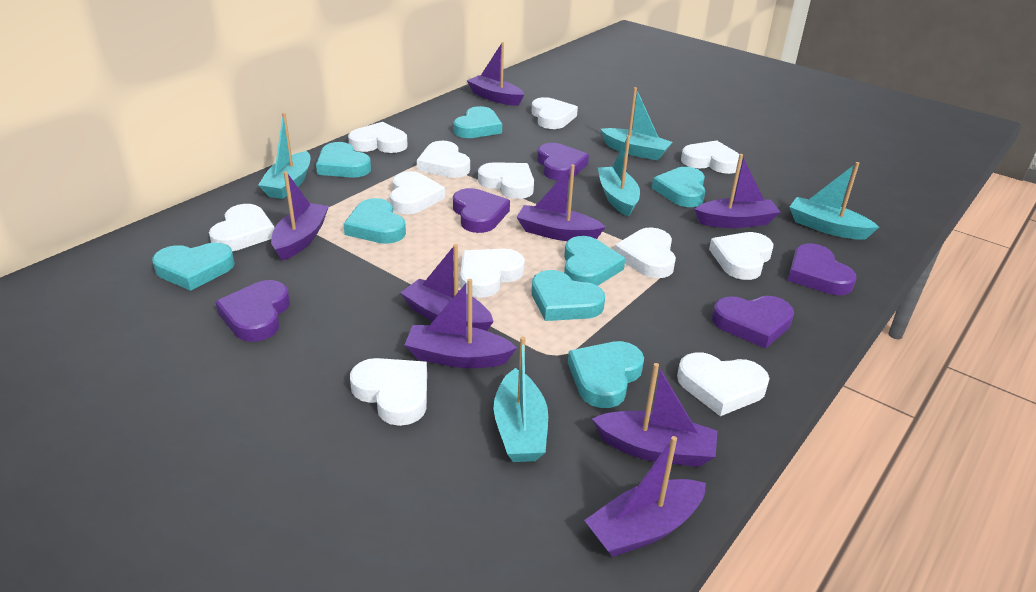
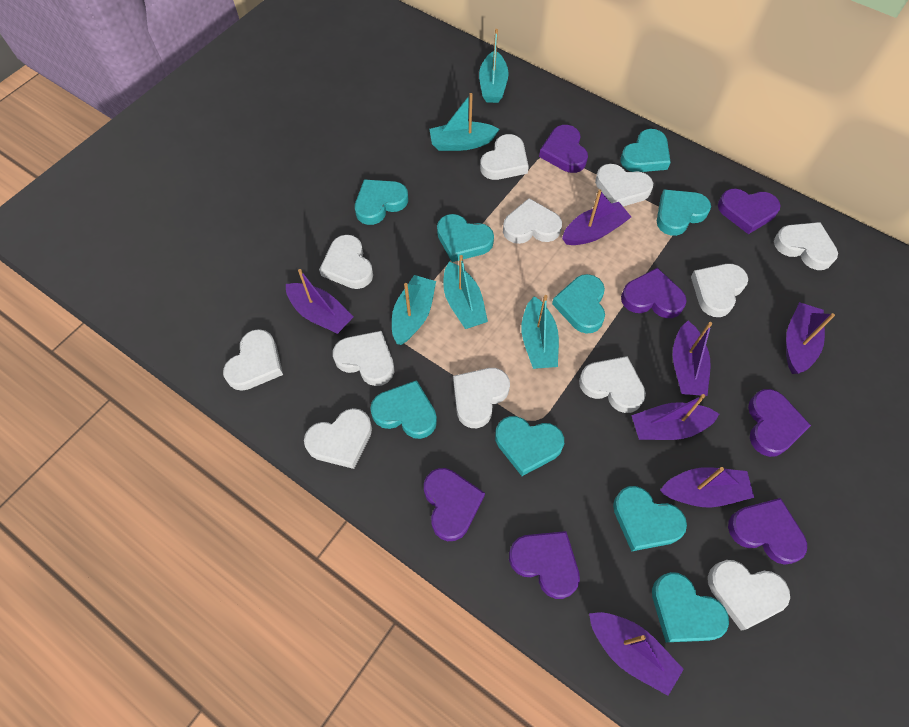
purple boat: [271,171,329,261] [400,244,494,331] [405,279,517,368] [467,42,524,106] [516,164,606,241] [584,436,706,557] [592,363,717,467] [694,154,780,228] = 8 -> [286,269,353,334] [562,189,631,245] [589,612,684,696] [632,394,719,440] [660,467,754,508] [673,321,712,396] [786,302,835,374] = 7
purple heart: [215,280,290,342] [453,188,510,233] [537,143,589,181] [712,296,794,348] [787,243,857,295] = 5 -> [424,468,485,541] [509,531,580,599] [539,125,588,173] [621,268,687,318] [718,189,781,234] [728,498,807,565] [748,389,811,457] = 7
turquoise heart: [152,243,235,291] [316,142,371,178] [343,198,406,244] [454,106,502,138] [532,270,605,321] [564,236,625,286] [568,341,644,408] [652,167,705,207] = 8 -> [355,179,408,225] [370,380,437,439] [437,214,494,262] [495,416,564,476] [552,274,605,334] [613,486,687,551] [621,129,671,172] [652,572,729,642] [657,190,711,236] = 9

